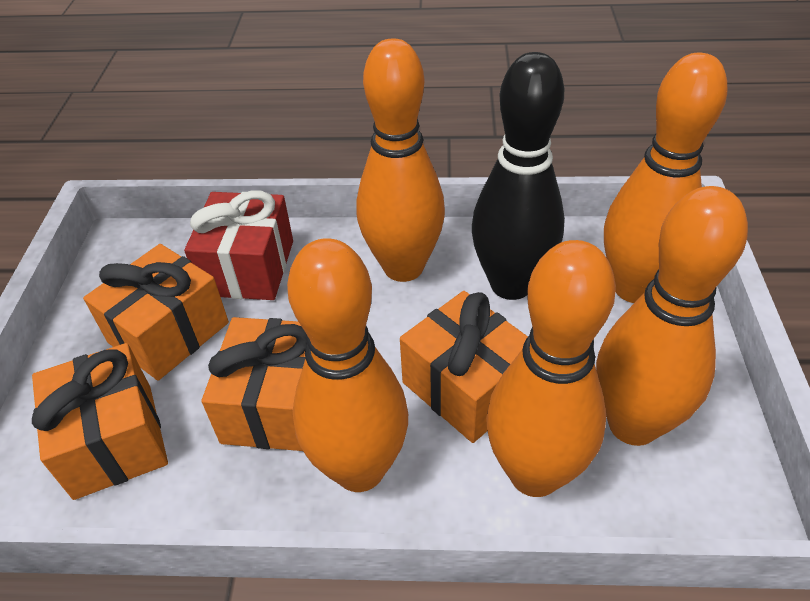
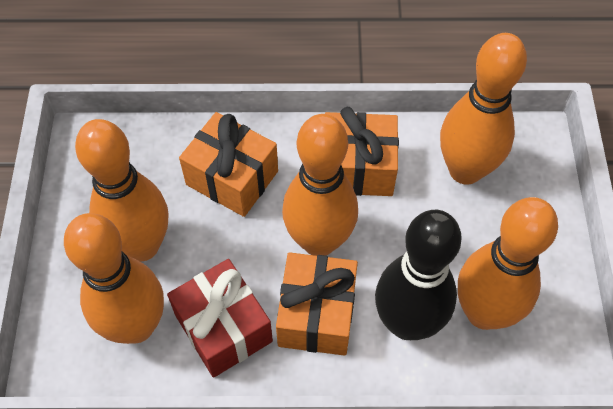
orange gift: [32,343,168,500] [83,244,229,381] [202,317,307,451] [400,291,528,443] = 4 -> [179,112,278,217] [276,252,358,356] [325,107,399,196] = 3

